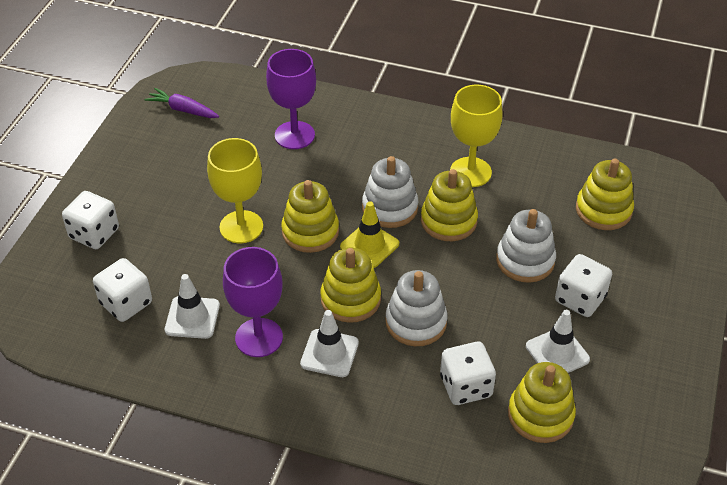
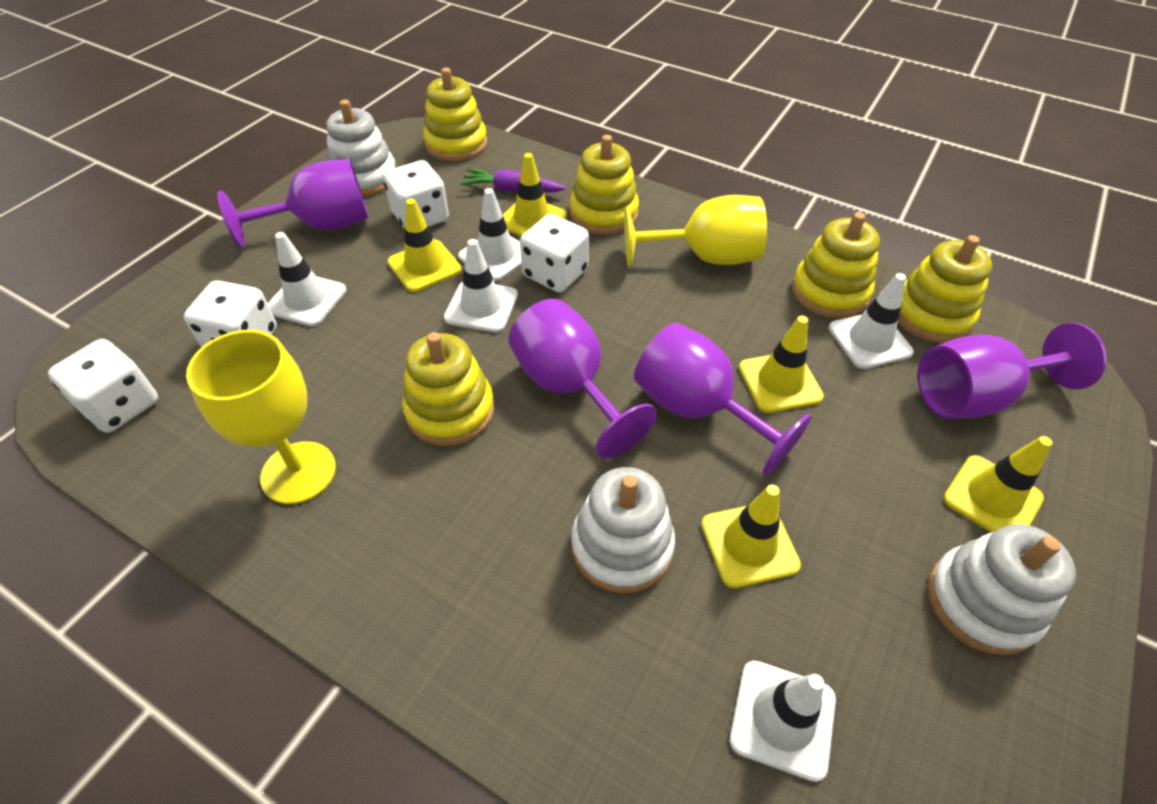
purple goblet: [223,247,283,357] [266,49,316,149] = 2 -> [218,159,369,248] [509,299,657,458] [634,323,811,476] [918,323,1106,419] = 4
white traffic cone: [165,274,220,339] [300,310,359,377] [526,310,590,373] = 3 -> [268,232,346,326] [444,239,518,332] [458,188,522,281] [730,660,836,782] [829,273,914,369] = 5
yellow traffic cone: [340,201,399,268] = 1 -> [388,198,462,292] [503,153,567,237] [701,484,801,588] [739,316,824,413] [943,436,1052,533] = 5

